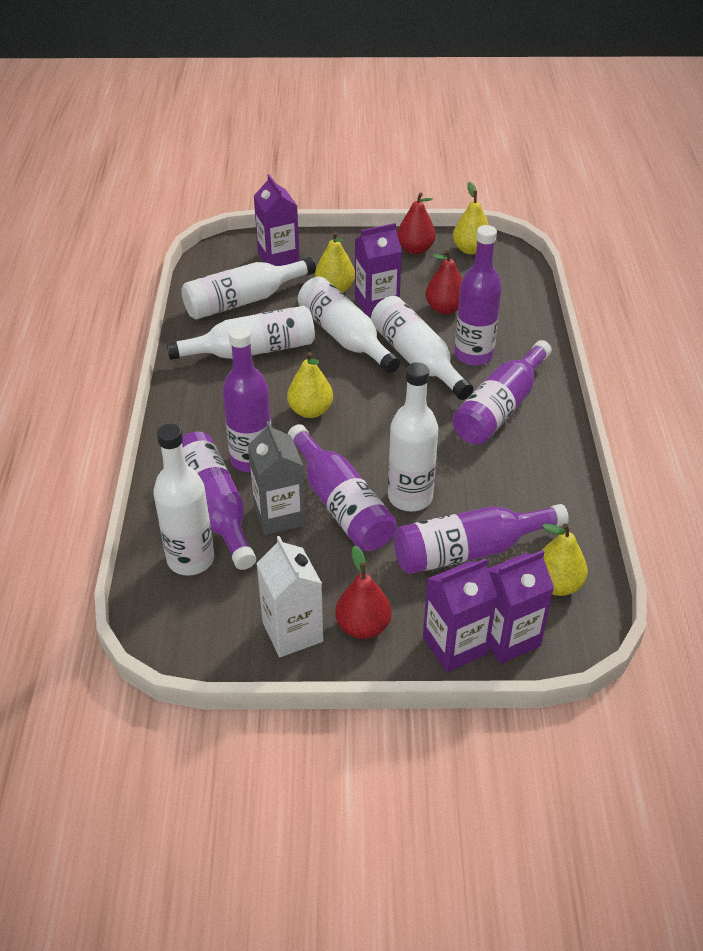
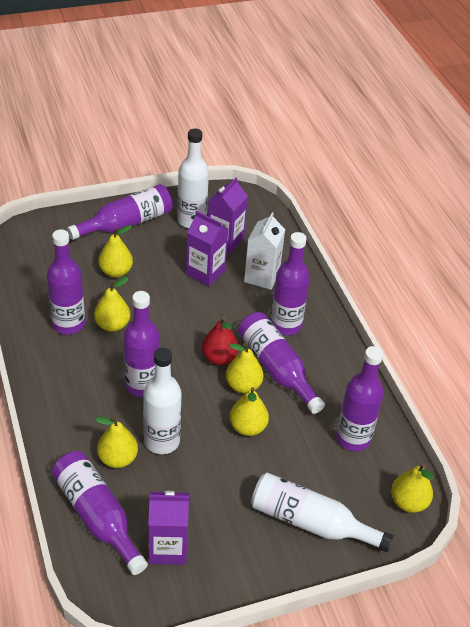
grey carton: [248,421,306,535] = 1 -> none = 0
purple bottle: [182,432,256,570] [222,325,272,472] [288,424,397,551] [393,504,569,574] [452,340,552,445] [454,225,502,365] = 6 -> [47,229,85,335] [52,451,148,575] [67,184,173,240] [123,291,160,397] [238,312,325,414] [271,232,310,335] [336,346,384,451] = 7
purple carton: [254,174,300,266] [355,223,402,317] [423,558,498,672] [488,550,554,664] = 4 -> [148,491,189,565] [186,211,228,286] [208,178,248,253] = 3
red pear: [335,545,391,639] [397,193,436,254] [425,250,462,314] = 3 -> [202,317,239,365] = 1
white bottle: [153,424,214,576] [166,306,315,360] [181,257,316,320] [298,276,400,373] [371,296,473,400] [388,362,438,511] = 6 -> [143,348,182,454] [177,129,209,228] [251,472,394,552] = 3
yellow pear: [287,352,333,418] [315,232,355,293] [453,182,489,255] [541,523,588,596] = 4 -> [94,277,130,332] [95,417,138,468] [98,225,133,278] [226,343,264,393] [230,387,269,436] [391,464,434,513] = 6

